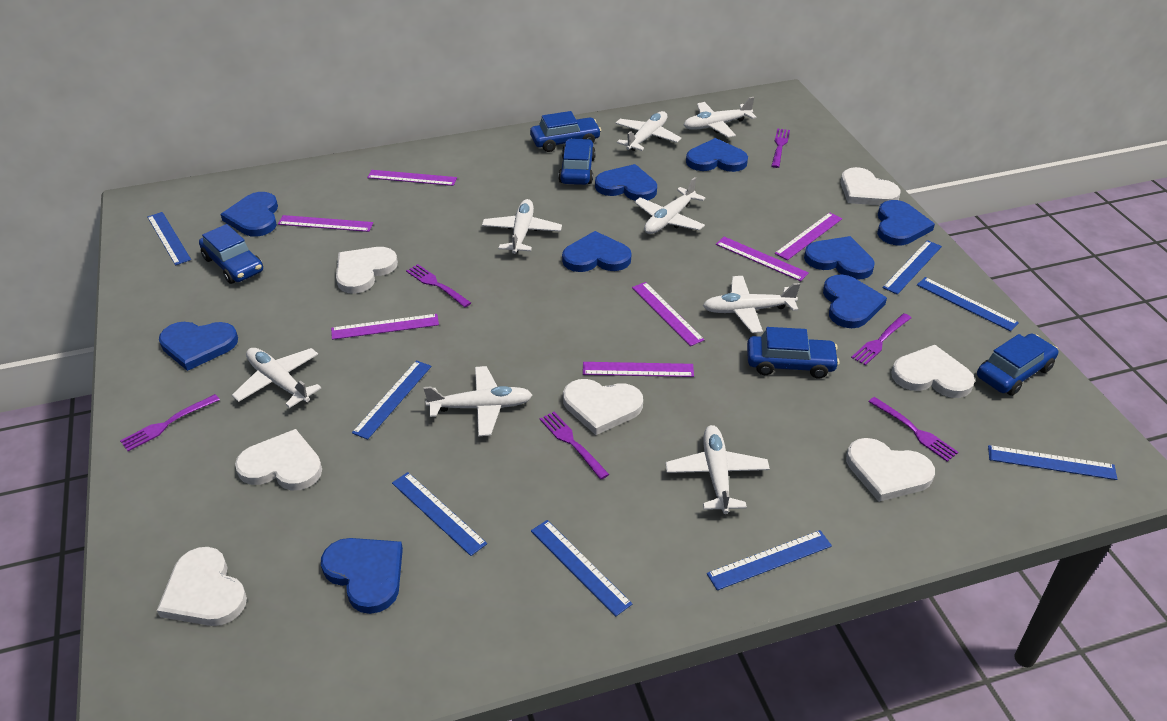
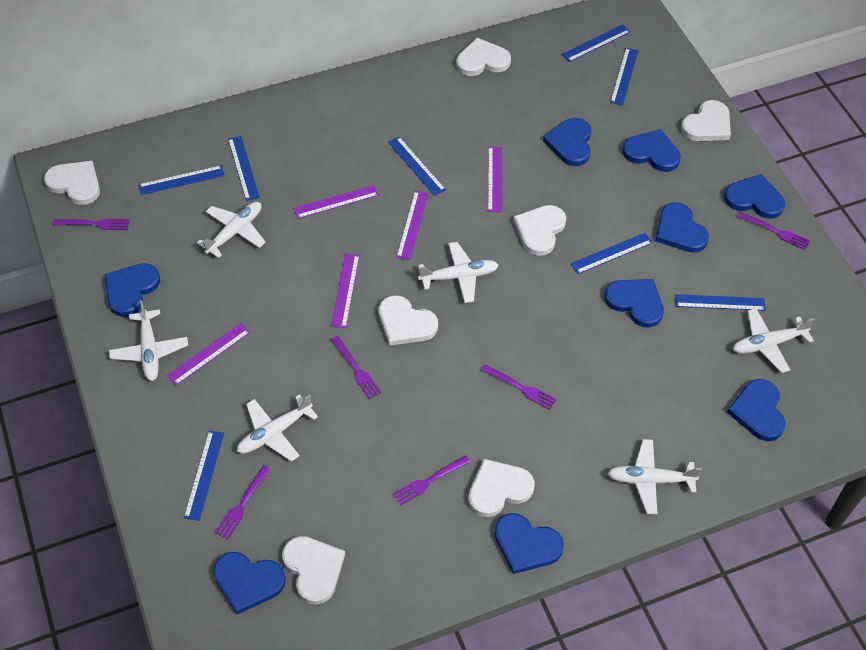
blue car: [199,224,263,284] [530,111,601,152] [558,139,596,185] [747,327,840,379] [977,334,1058,396] = 5 -> none = 0
purple ruler: [278,215,373,232] [331,314,439,340] [367,170,457,186] [583,362,694,377] [632,282,704,346] [716,237,809,281] [775,212,842,260] = 7 -> [167,323,250,385] [293,185,379,219] [331,254,360,328] [396,191,428,260] [488,147,502,212] = 5
white plane: [232,348,321,408] [423,366,532,437] [482,199,562,254] [615,111,681,151] [634,177,706,234] [666,425,770,514] [684,97,756,138] [703,276,800,333] = 8 -> [109,300,188,381] [197,202,266,258] [237,394,318,462] [418,242,498,303] [607,439,702,514] [733,308,814,373] = 6

